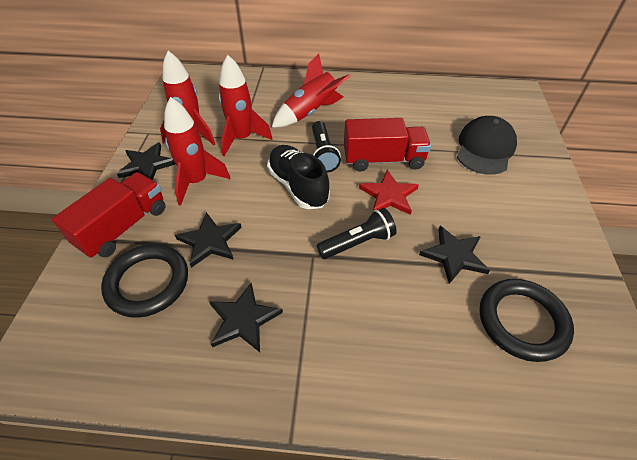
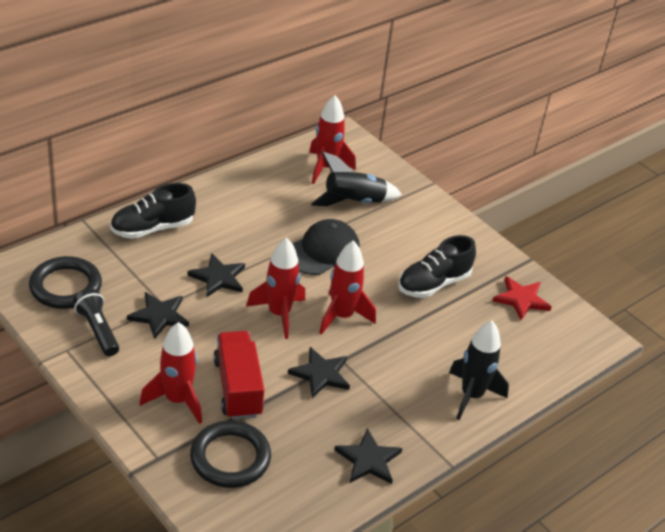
black flashlight: [312,121,341,172] [317,208,396,259] = 2 -> [73,289,119,356] = 1
black rocket: none = 0 -> [311,152,402,206] [449,321,509,420] = 2
black shoe: [267,145,330,209] = 1 -> [110,183,196,239] [398,235,476,298] = 2
red truck: [52,172,166,259] [344,118,431,172] = 2 -> [213,331,264,420] = 1

